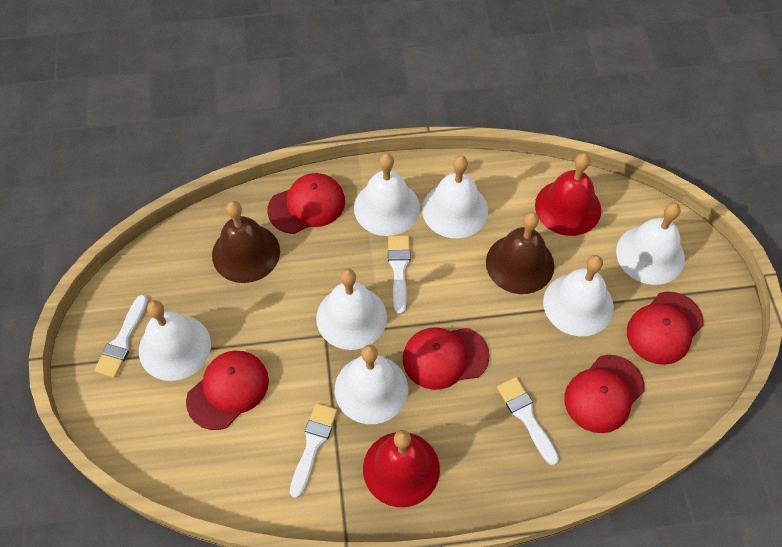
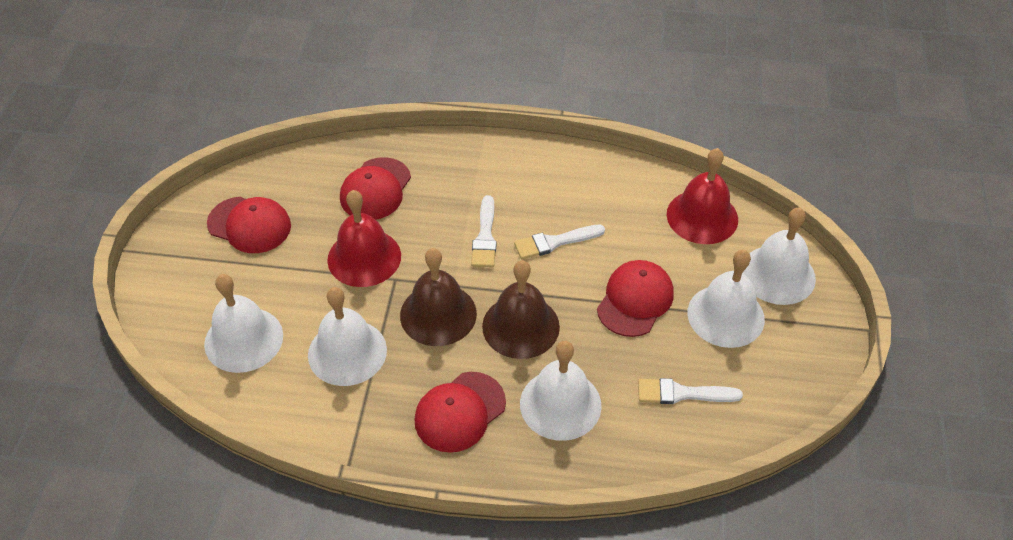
red cap: [186,351,269,430] [268,173,345,234] [403,327,490,390] [564,355,644,433] [627,292,704,365] = 5 -> [207,197,291,253] [340,157,411,220] [414,372,506,453] [597,260,674,337] = 4
white bell: [139,300,211,381] [316,269,387,350] [335,345,408,424] [354,153,420,236] [422,156,488,238] [543,255,614,336] [616,202,685,285] = 7 -> [204,274,283,373] [308,287,387,386] [520,341,602,441] [687,250,765,348] [743,208,816,305] = 5
white brush: [94,295,148,378] [290,403,337,498] [388,235,410,314] [497,377,559,466] = 4 -> [471,195,497,268] [514,224,605,259] [638,378,743,404] = 3

